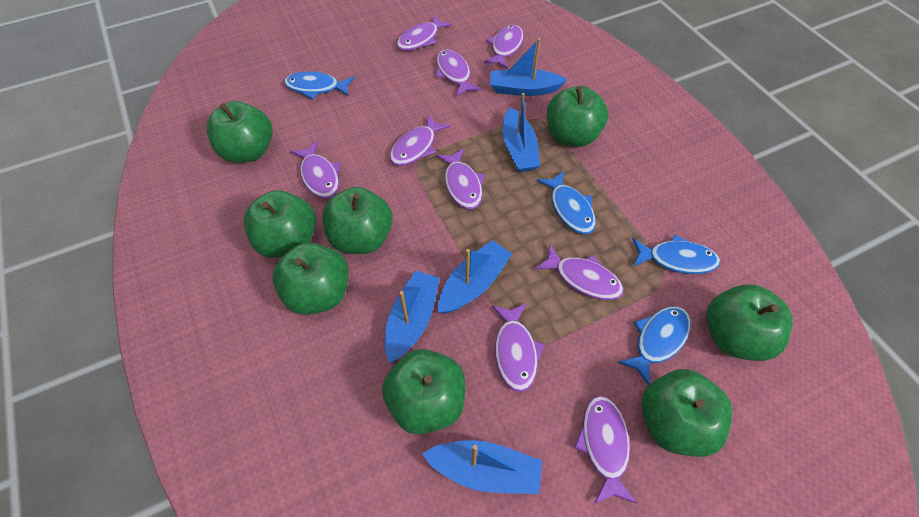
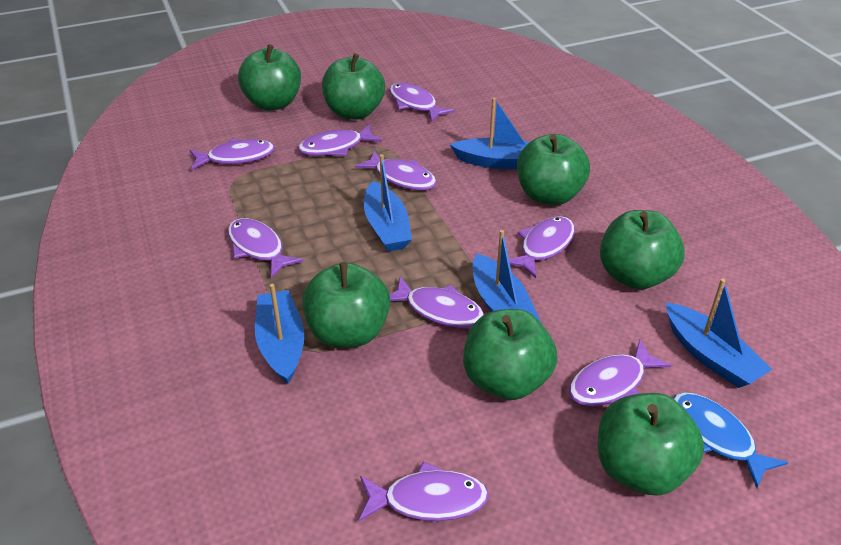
blue fish: [284,71,354,100] [537,171,596,234] [617,306,691,385] [632,234,720,274] = 4 -> [673,392,788,488] = 1
green apple: [207,101,273,163] [243,190,316,258] [272,242,349,315] [322,187,393,254] [382,349,466,434] [547,86,608,147] [641,369,733,457] [706,284,793,361] = 8 -> [238,44,301,110] [302,262,390,348] [322,53,385,120] [463,309,558,400] [517,134,590,205] [598,393,704,495] [600,210,685,289] = 7

